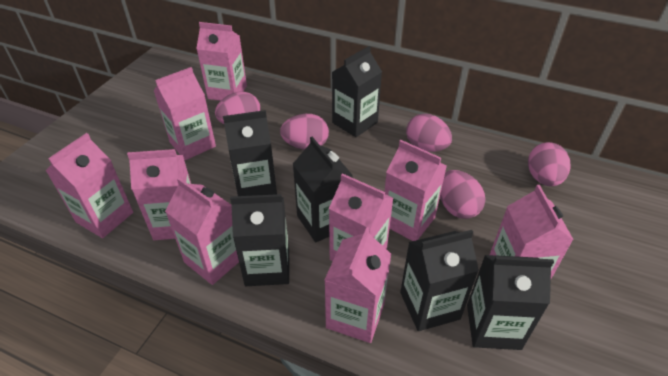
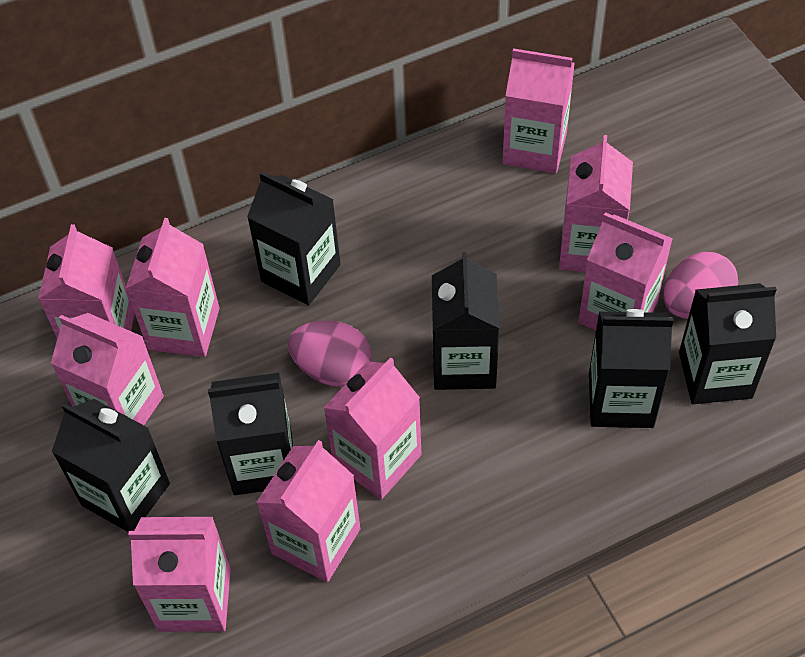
pink egg: [215,92,260,124] [280,114,329,150] [406,114,452,152] [440,170,485,219] [528,142,570,186] = 5 -> [288,320,372,387] [663,252,738,319] = 2

